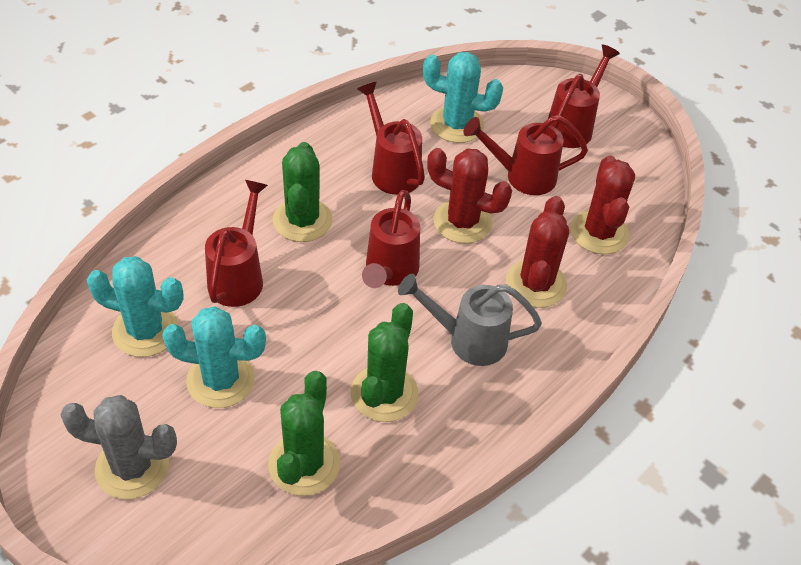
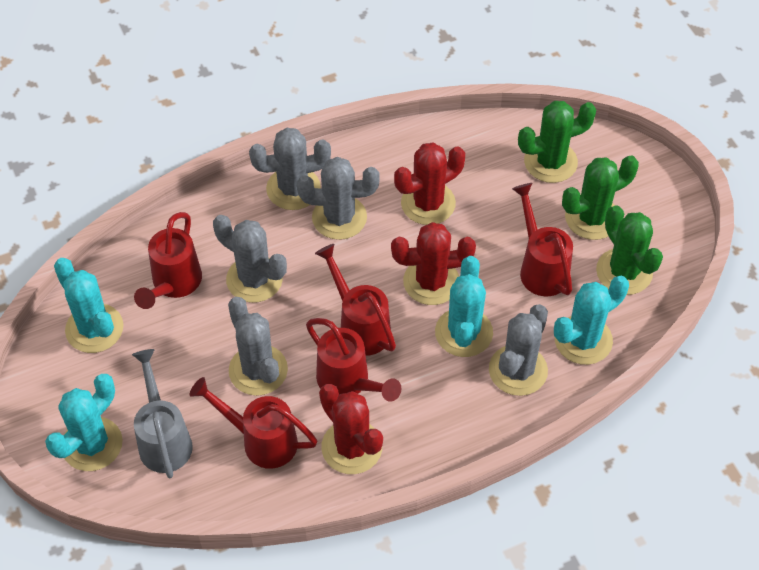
grey cactus: [60,395,177,499] = 1 -> [213,215,287,303] [228,297,288,396] [249,128,331,210] [297,157,380,240] [489,304,548,396] = 5
turquoise cactus: [87,256,184,357] [162,306,266,408] [423,52,503,143] = 3 -> [45,374,123,471] [54,258,123,353] [435,256,493,357] [554,276,629,365] = 4

